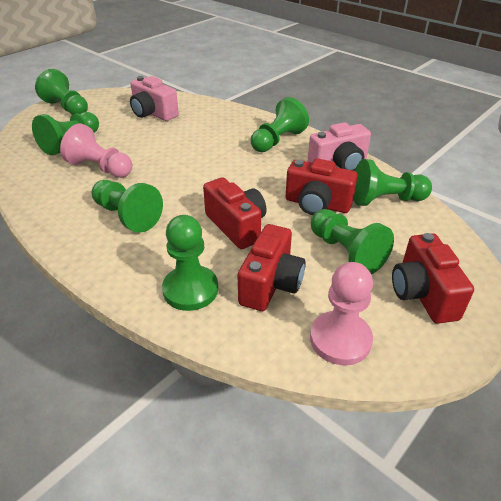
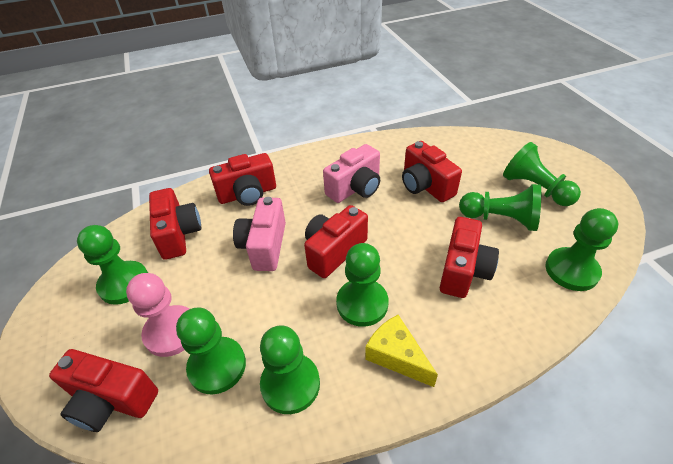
pink pawn: [60,124,132,178] [310,262,373,365] = 2 -> [126,273,189,357] = 1
red camera: [203,177,266,249] [238,224,306,311] [286,158,358,215] [392,233,474,324] = 4 -> [49,349,158,432] [149,188,201,260] [209,153,276,206] [304,205,368,278] [402,141,462,202] [440,217,499,298] = 6
yellow cheese: none = 0 -> [365,315,438,387] = 1

